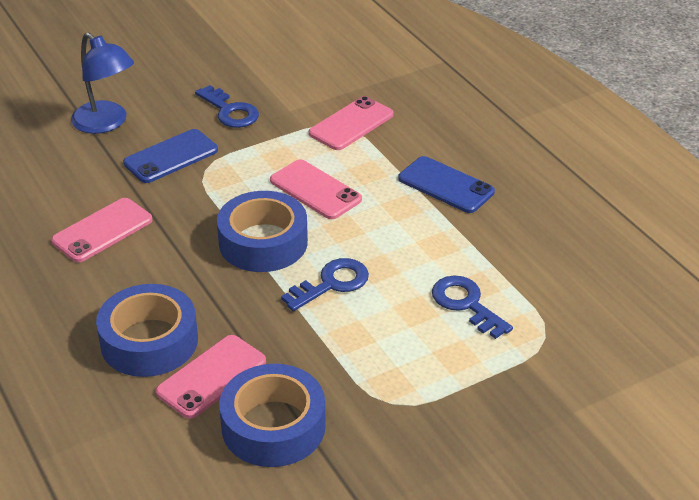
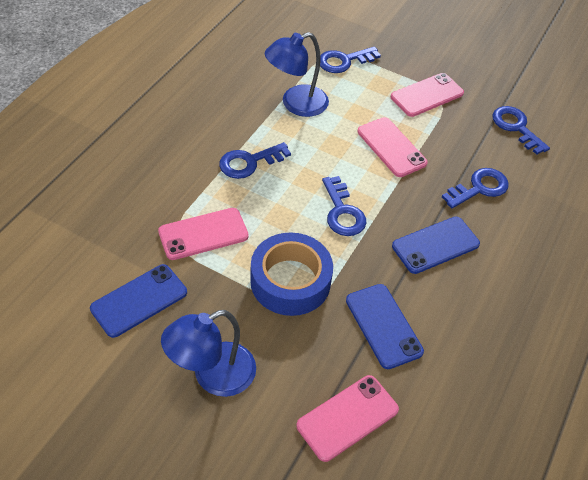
blue key: [195,85,259,128] [281,258,369,311] [432,276,513,339] = 3 -> [219,142,291,179] [320,46,381,73] [322,176,367,236] [442,168,509,208] [492,106,550,155] = 5
blue lamp: [71,33,134,134] = 1 -> [161,310,256,397] [265,32,329,117] = 2
blue phone: [123,129,218,183] [398,156,495,213] = 2 -> [90,264,187,338] [346,284,424,369] [392,217,480,274] = 3
blue tape: [96,284,198,377] [217,191,308,272] [219,364,326,467] = 3 -> [250,232,333,316] = 1

